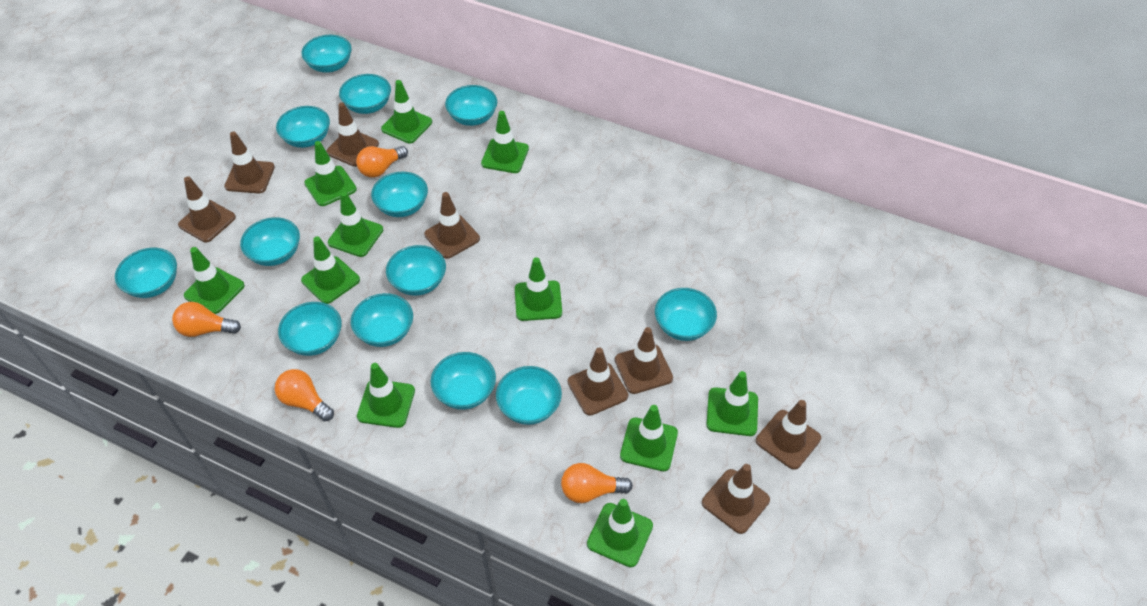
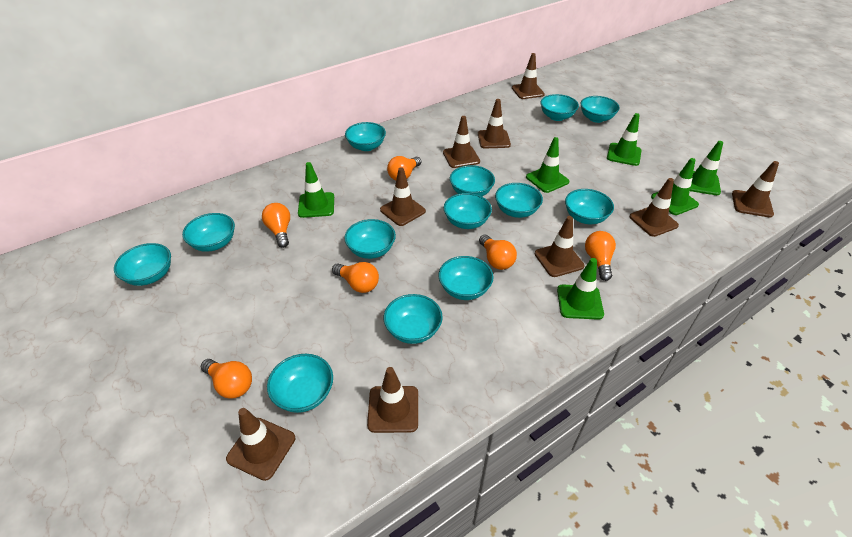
brown traffic cone: [178,176,236,242] [224,132,275,193] [326,103,379,167] [424,192,480,259] [568,348,628,416] [615,327,673,394] [702,464,770,534] [756,400,821,470] = 8 -> [226,408,295,481] [367,367,418,433] [380,167,426,226] [443,116,480,168] [478,99,511,149] [512,53,545,99] [535,216,585,277] [629,178,679,237] [732,161,779,217] = 9
green traffic cone: [184,247,245,314] [301,236,360,304] [304,141,357,206] [328,191,383,257] [357,363,415,428] [381,80,432,143] [481,111,529,173] [515,257,562,321] [587,499,653,567] [620,405,678,471] [706,371,758,436] = 11 -> [298,162,334,218] [526,137,569,193] [557,258,604,320] [607,113,642,166] [651,158,699,215] [690,141,723,195] = 6
orange light bulb: [172,302,241,337] [275,369,334,421] [356,146,408,178] [561,463,633,503] = 4 -> [201,359,252,399] [262,203,290,248] [332,262,379,293] [387,156,421,180] [479,235,517,270] [585,231,616,281] = 6

